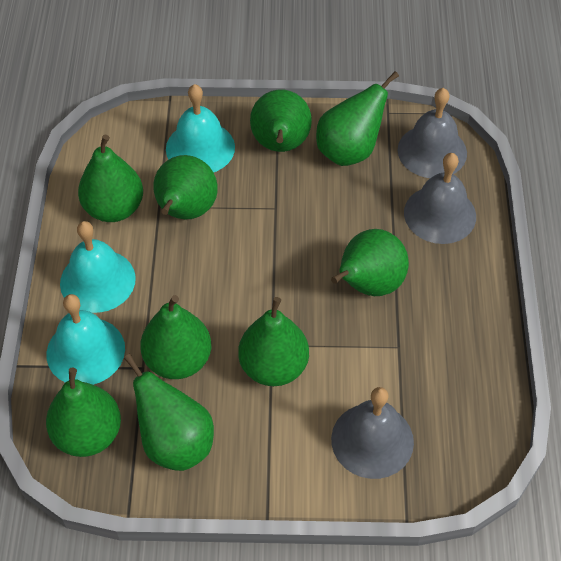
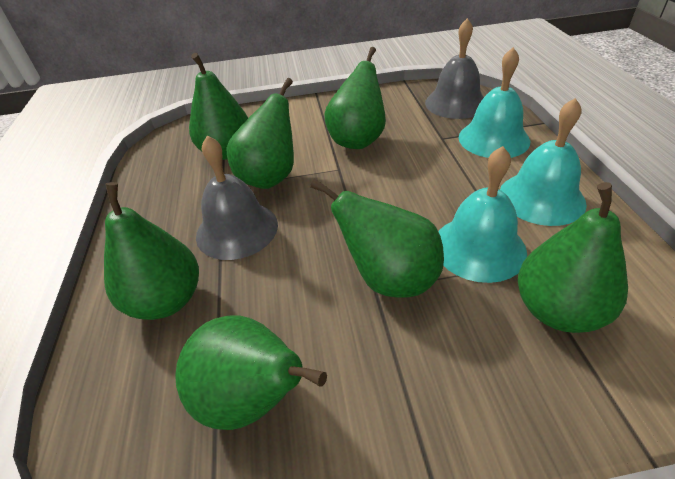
green pear: [46,367,121,457] [78,135,143,222] [124,354,214,471] [140,295,211,379] [153,155,218,219] [238,297,309,386] [250,90,312,152] [316,71,399,166] [331,229,409,296] = 9 -> [104,182,199,320] [175,316,327,430] [189,53,248,160] [227,78,294,189] [310,179,444,298] [324,47,386,149] [518,182,628,333] = 7
grey bell: [331,387,414,479] [397,88,467,178] [404,153,476,244] = 3 -> [196,135,278,260] [425,18,484,119] = 2

